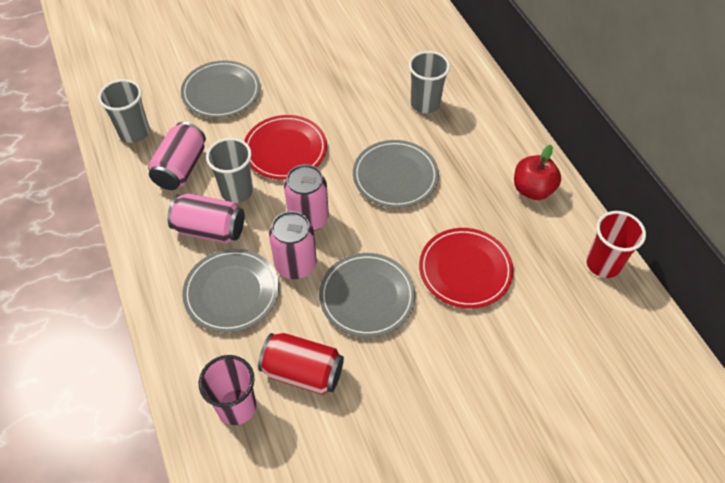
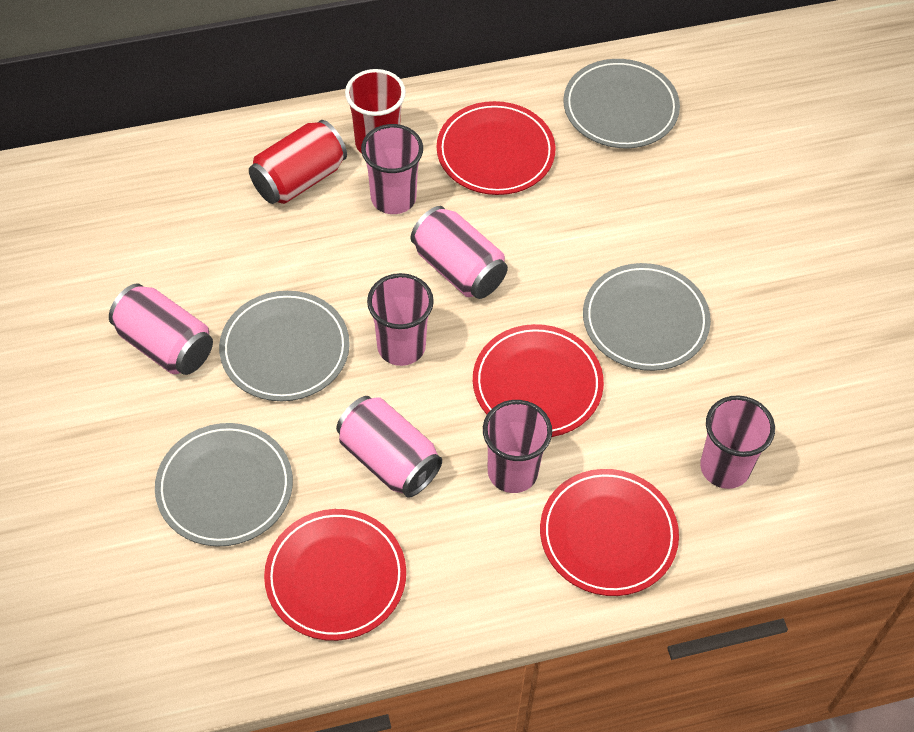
grey cup: [98,79,150,143] [206,138,253,203] [409,51,450,113] = 3 -> none = 0
pink can: [148,122,206,190] [167,193,244,243] [269,211,317,279] [284,164,329,231] = 4 -> [109,283,213,375] [336,396,442,498] [411,206,508,299] = 3
pink cup: [199,355,256,425] = 1 -> [361,124,423,214] [367,273,434,366] [483,400,552,493] [700,395,775,489] = 4
red apple: [514,145,561,200] = 1 -> none = 0
red plate: [244,115,327,179] [419,228,514,308] = 2 -> [264,509,406,641] [437,101,556,195] [473,324,604,437] [540,469,679,596] = 4

